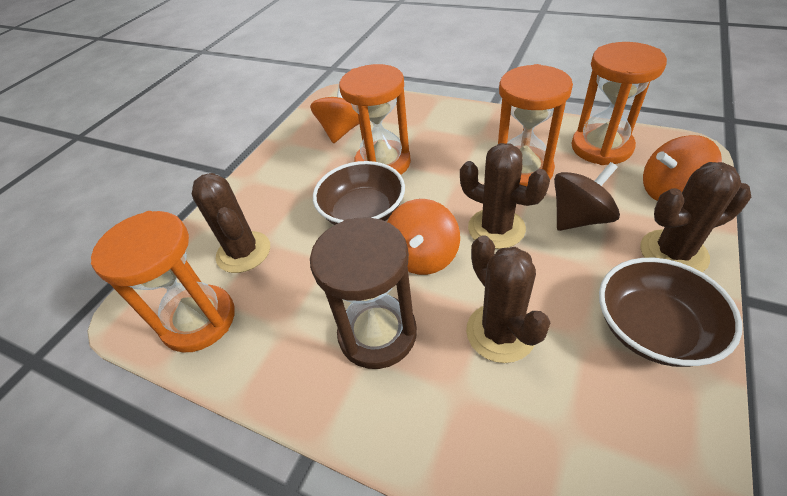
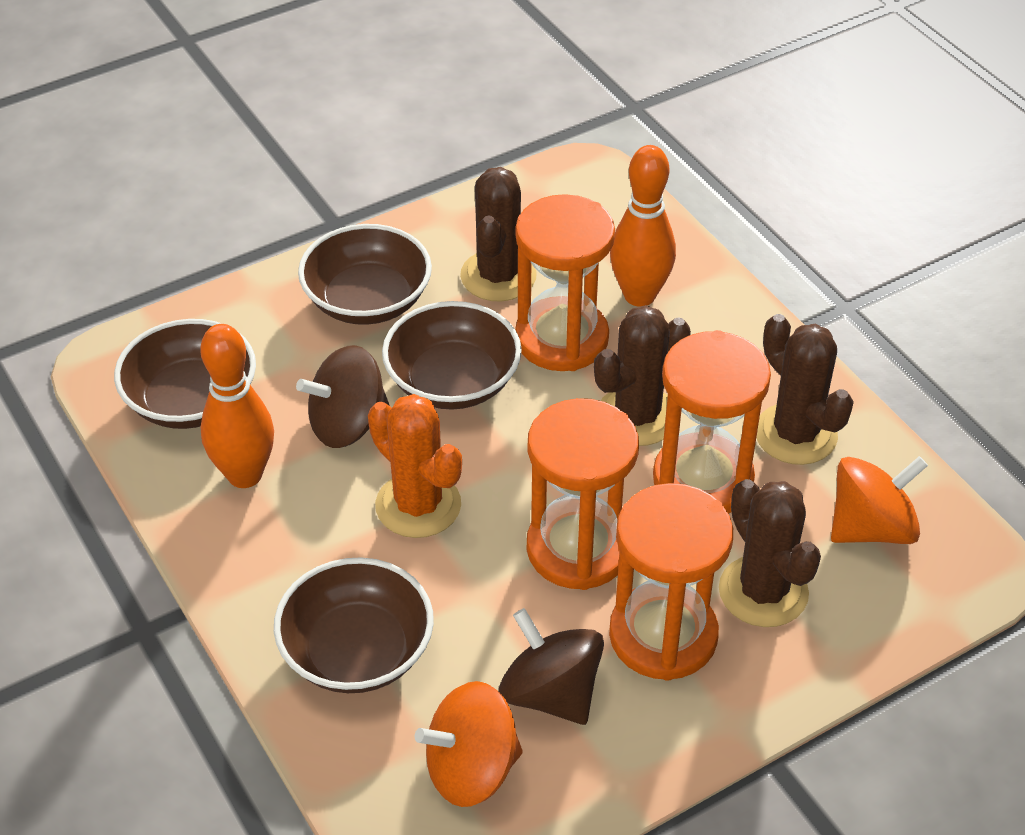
brown bowl: [313,161,405,225] [599,258,742,367] = 2 -> [114,319,256,429] [274,557,434,693] [298,224,432,325] [382,301,522,409] = 4
brown hourglass: [310,218,417,369] = 1 -> none = 0
brown spinning top: [554,162,620,231] = 1 -> [296,345,390,448] [499,608,604,725] = 2
orange bowling pin: none = 0 -> [200,324,274,488] [610,145,676,307] = 2
orange cactus: none = 0 -> [368,394,462,538] = 1
orange spinning top: [310,82,359,143] [387,199,460,275] [643,135,722,201] = 3 -> [415,681,523,807] [831,456,928,544] = 2

